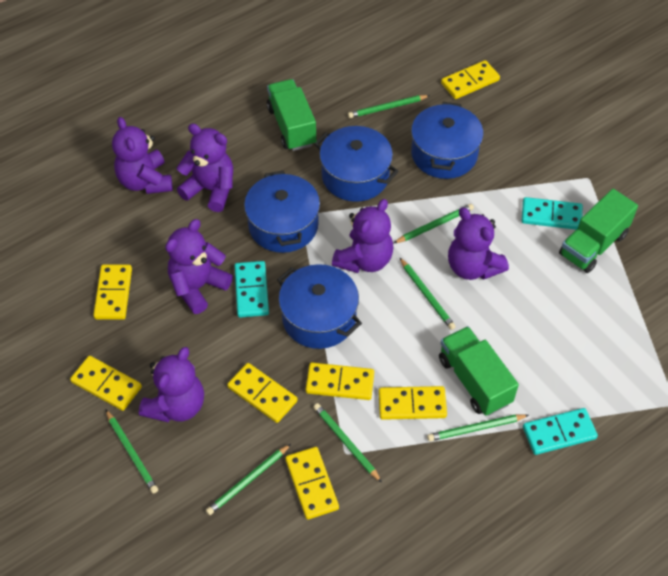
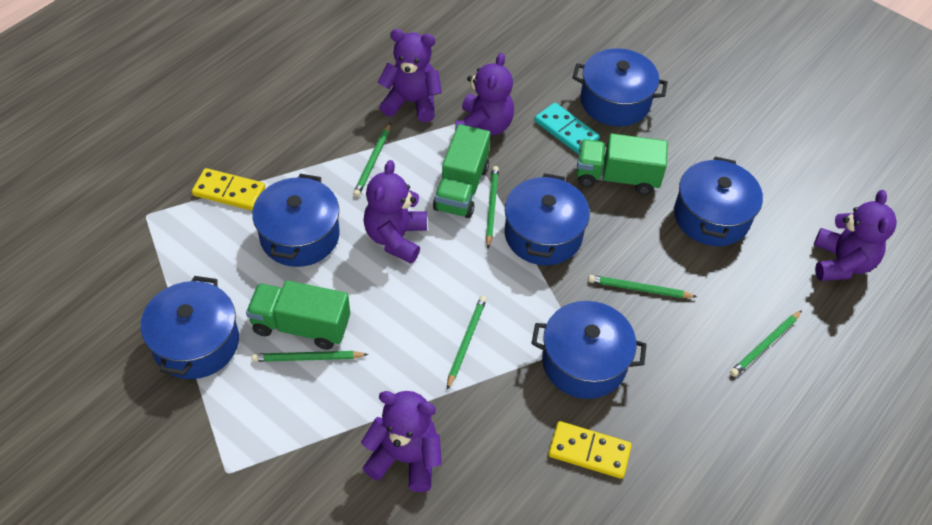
blue pot: [244,171,320,253] [277,264,362,349] [314,126,398,202] [411,102,483,179] = 4 -> [141,276,239,379] [252,174,340,267] [504,173,590,265] [531,301,647,399] [572,48,668,126] [674,157,763,246] = 6
green pencil: [106,410,158,494] [206,444,291,515] [313,403,382,483] [348,95,430,118] [394,204,474,243] [399,257,456,330] [427,414,529,441] = 7 -> [252,351,369,362] [353,123,390,197] [447,296,487,389] [486,166,499,248] [588,275,697,298] [730,310,802,377] = 6
purple teddy bear: [112,117,173,194] [139,347,204,422] [165,219,233,314] [177,123,233,212] [332,199,394,273] [448,207,509,280] = 6 -> [361,391,442,492] [364,160,427,264] [378,29,442,122] [455,53,514,135] [814,190,897,281] = 5
turquoise domino: [234,261,269,318] [522,197,583,230] [523,408,598,455] = 3 -> [534,103,600,154] = 1
yellow domino: [70,356,142,411] [93,264,132,320] [227,363,298,423] [285,447,339,520] [306,363,374,400] [378,386,447,420] [441,60,500,99] = 7 -> [192,168,265,211] [548,421,632,479] = 2

